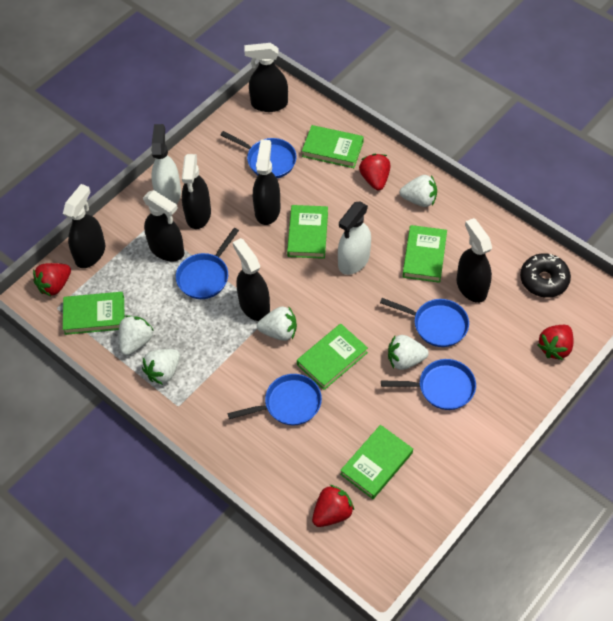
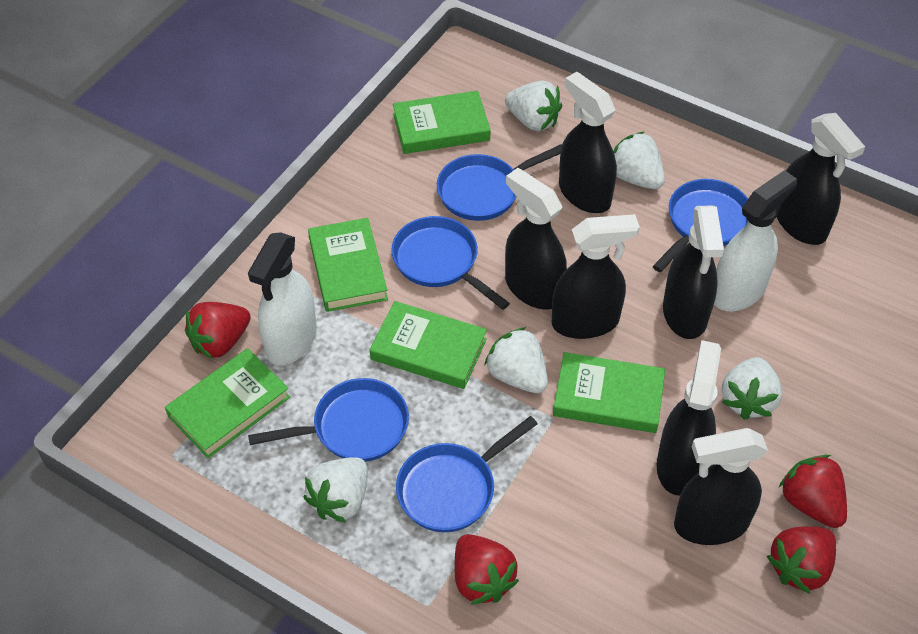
black donut: [520,253,571,298] = 1 -> none = 0
green book: [63,292,124,335] [287,205,328,259] [297,324,368,390] [302,125,364,168] [340,425,413,499] [402,225,447,283] = 6 -> [165,348,290,458] [308,218,388,312] [370,301,487,389] [393,91,491,154] [553,352,665,433] = 5

